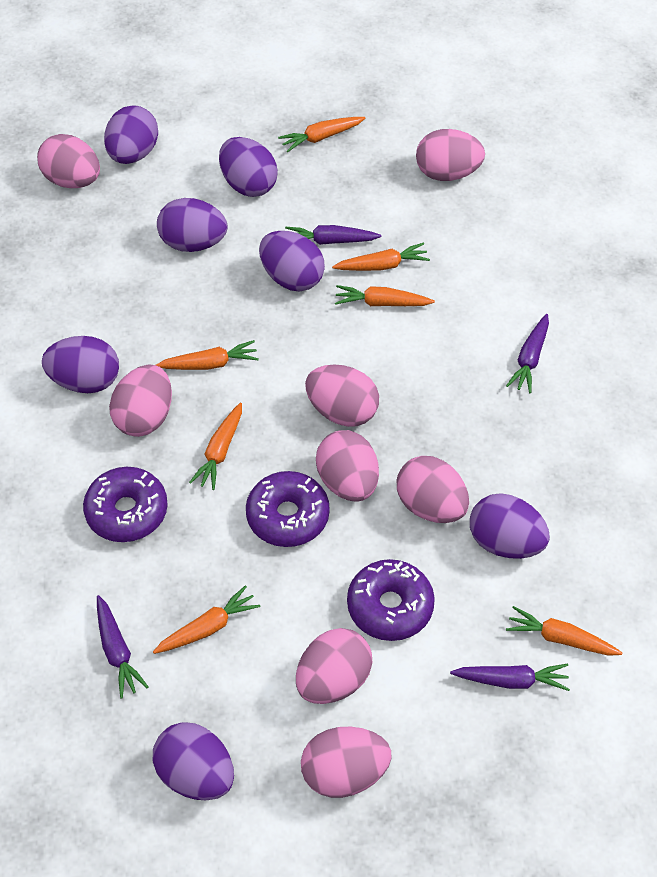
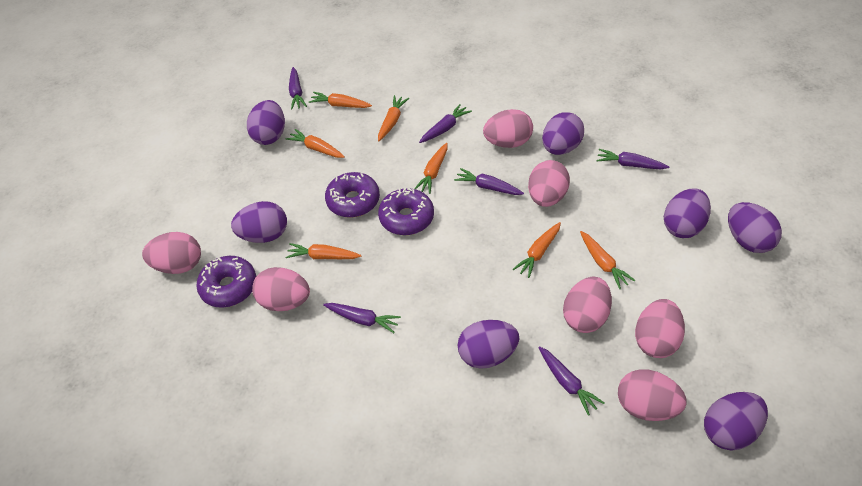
pink egg: [37,134,100,188] [109,365,172,437] [296,628,372,704] [301,727,391,798] [305,365,379,427] [316,430,379,502] [397,456,469,523] [416,129,485,181] = 8 -> [142,232,201,274] [252,267,310,311] [483,109,533,148] [528,160,570,207] [563,276,612,333] [618,369,687,421] [635,299,685,358] = 7
purple carrot: [97,595,148,698] [285,225,381,245] [450,664,570,691] [506,314,549,393] = 4 -> [289,67,307,110] [323,303,401,333] [419,104,472,143] [454,168,524,195] [538,346,604,415] [597,149,669,169] = 6

